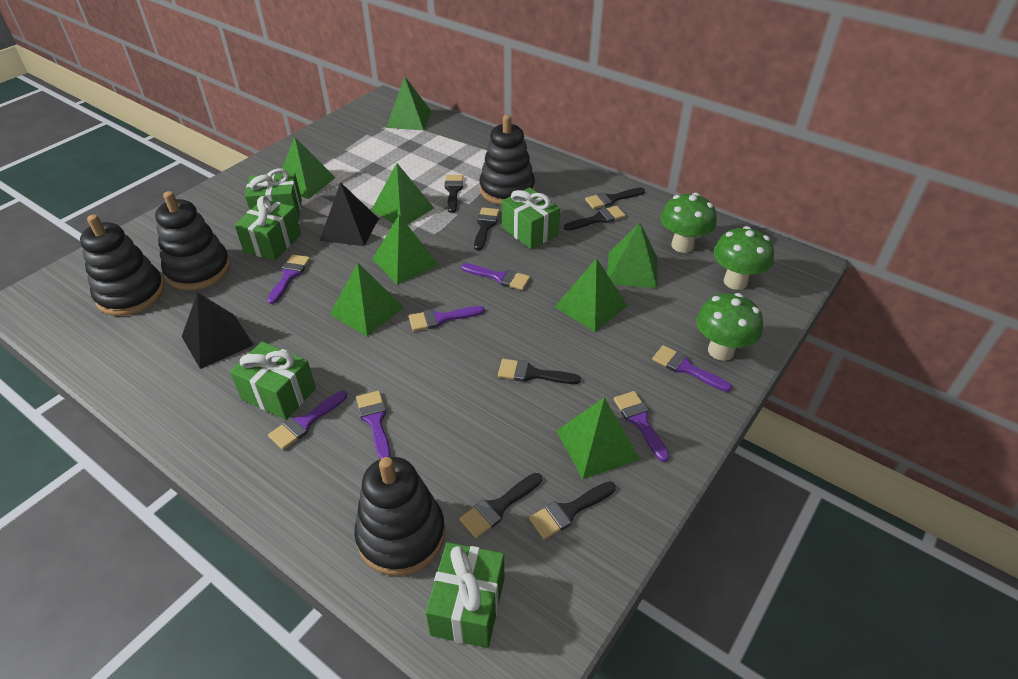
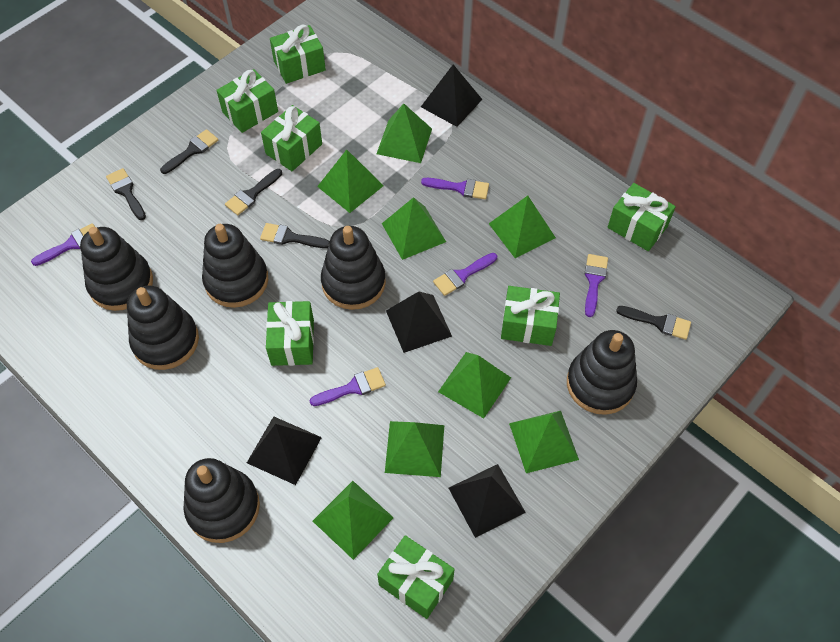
black brush: [444,175,463,213] [459,473,542,538] [474,207,500,250] [498,359,581,384] [529,481,616,539] [564,206,626,231] [585,188,645,209] = 7 -> [106,168,146,220] [160,129,218,174] [225,169,282,215] [260,223,330,248] [616,306,691,340] = 5
black pyramid: [182,292,254,369] [319,182,379,246] = 2 -> [247,416,322,485] [386,291,452,353] [421,64,482,127] [449,464,526,538] = 4
black stacking toy: [80,215,165,316] [155,191,231,290] [354,457,445,576] [479,115,535,205] = 4 -> [80,227,153,311] [127,286,199,370] [183,458,260,543] [202,224,268,308] [321,226,386,310] [567,330,637,415] = 6
green gift: [230,341,316,420] [235,196,301,261] [245,169,302,220] [426,542,504,648] [502,187,560,249] = 5 -> [216,69,278,133] [261,105,322,171] [266,301,314,366] [270,25,326,84] [377,535,455,619] [501,286,560,346] [608,183,676,251] = 7
green mushroom: [660,193,717,253] [697,293,763,361] [714,226,774,290] = 3 -> none = 0
purple brush: [267,254,310,304] [268,391,347,450] [356,391,391,459] [409,306,485,331] [461,263,530,290] [614,391,670,462] [652,345,732,392] = 7 -> [31,223,95,266] [310,367,386,406] [421,178,489,199] [433,253,497,296] [585,254,608,317] = 5

